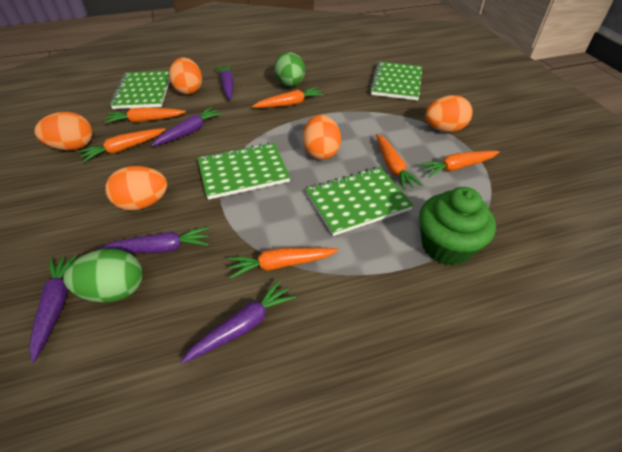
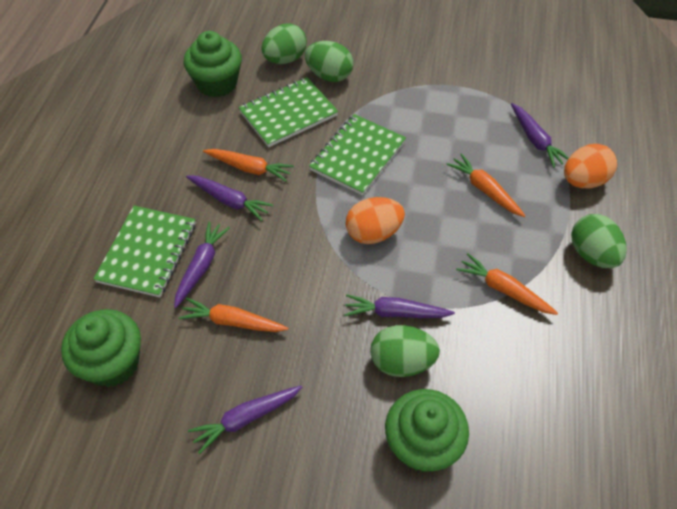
green cupcake: [419,187,496,266] = 1 -> [61,309,141,387] [184,31,242,97] [385,389,469,472] = 3
green egg: [63,248,143,302] [274,52,305,87] = 2 -> [261,23,307,64] [305,41,353,82] [370,325,440,377] [571,214,627,268] = 4
green notebook: [110,71,170,109] [198,142,290,200] [306,167,414,236] [370,62,422,100] = 4 -> [93,206,196,297] [238,77,338,147] [309,114,406,195] = 3
orange carrot: [78,128,166,162] [104,107,186,124] [227,248,339,279] [252,87,324,108] [376,134,422,190] [419,151,500,177] = 6 -> [178,298,288,332] [203,149,294,182] [446,153,525,217] [456,253,558,315] = 4
orange egg: [34,112,93,150] [105,166,167,210] [169,58,202,95] [303,115,341,160] [425,95,473,132] = 5 -> [346,197,405,244] [564,144,617,188] = 2

